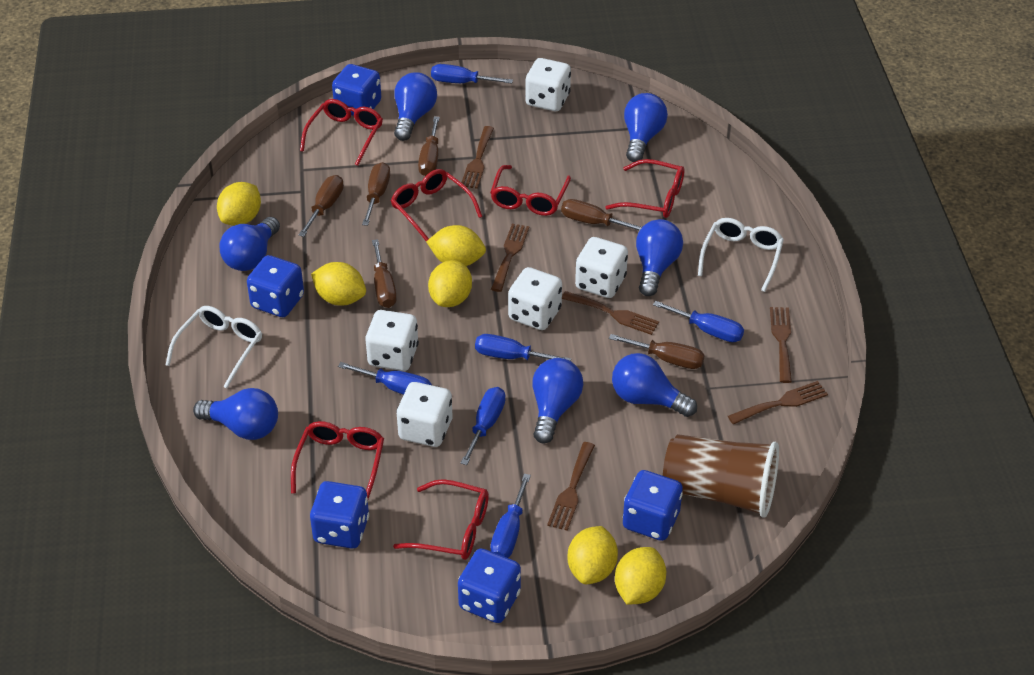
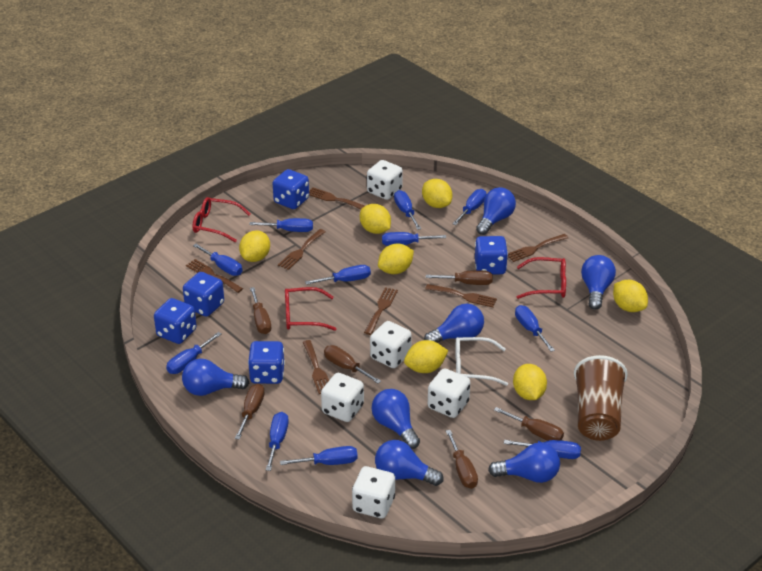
blue screwdriver: [338,362,432,395] [431,64,513,84] [461,387,506,465] [475,334,571,361] [490,474,531,558] [653,301,744,342] = 6 -> [166,332,221,374] [193,244,243,276] [249,218,313,232] [266,412,289,471] [280,446,358,465] [305,265,371,285] [382,232,446,246] [394,190,421,230] [452,189,487,225] [504,440,581,459] [515,305,555,352] = 11
brown fork: [461,126,494,189] [491,224,529,292] [547,442,595,531] [562,291,659,335] [728,381,828,424] [770,307,792,383] = 6 -> [186,259,243,293] [278,229,325,270] [303,340,329,394] [309,187,364,209] [364,287,398,335] [425,284,497,308] [508,234,568,262] = 7
red glasses: [291,421,384,499] [300,99,383,166] [391,169,483,241] [393,479,489,560] [490,165,571,216] [606,159,684,218] = 6 -> [192,197,251,242] [285,287,336,331] [517,257,566,299] = 3
white glasses: [166,306,262,388] [698,218,784,292] = 2 -> [455,337,508,386] = 1
yellow lemon: [217,182,261,226] [311,262,366,306] [426,225,486,266] [428,260,472,307] [567,526,618,584] [615,547,666,605] = 6 -> [239,230,270,262] [360,204,391,234] [378,244,414,274] [404,340,448,373] [422,179,452,208] [513,364,547,400] [613,280,648,312] = 7

